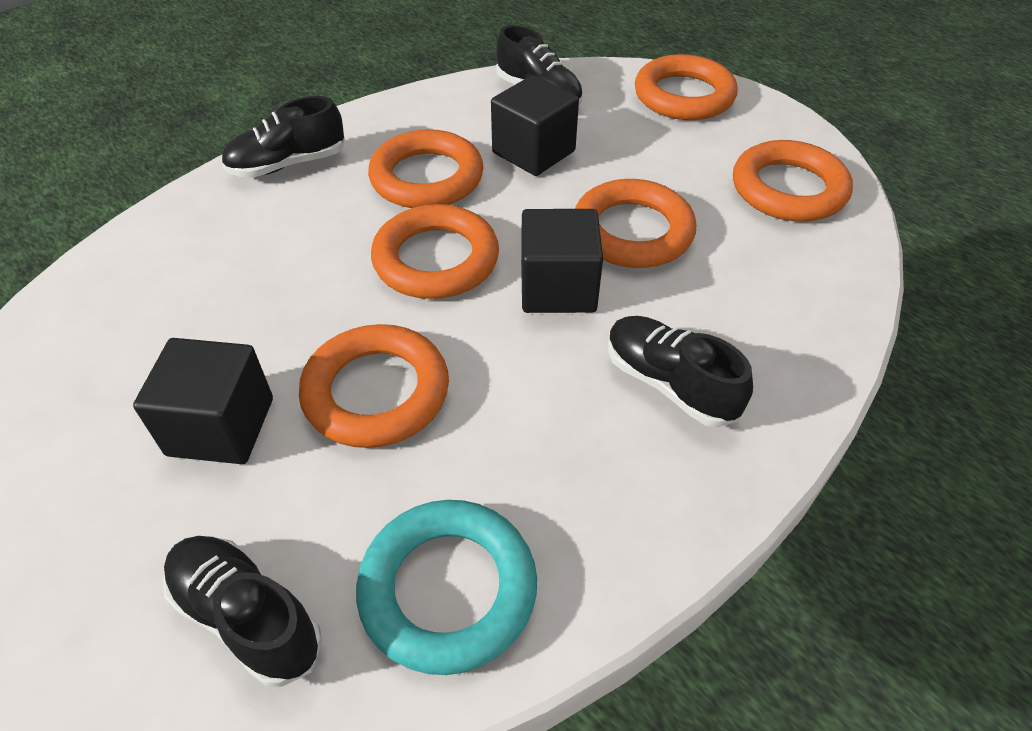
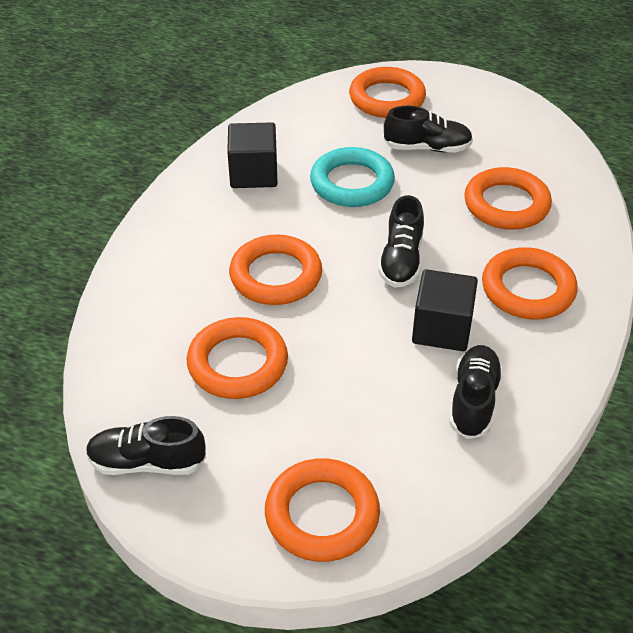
black cube: [133,338,273,464] [491,75,579,176] [521,209,603,313] = 3 -> [227,122,277,188] [412,269,478,351] = 2

